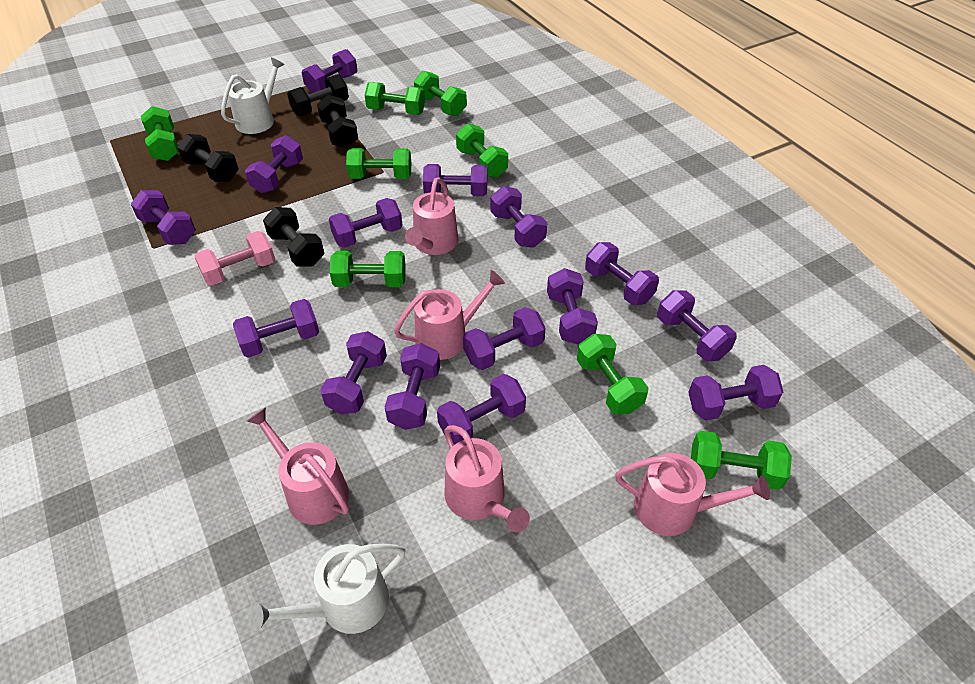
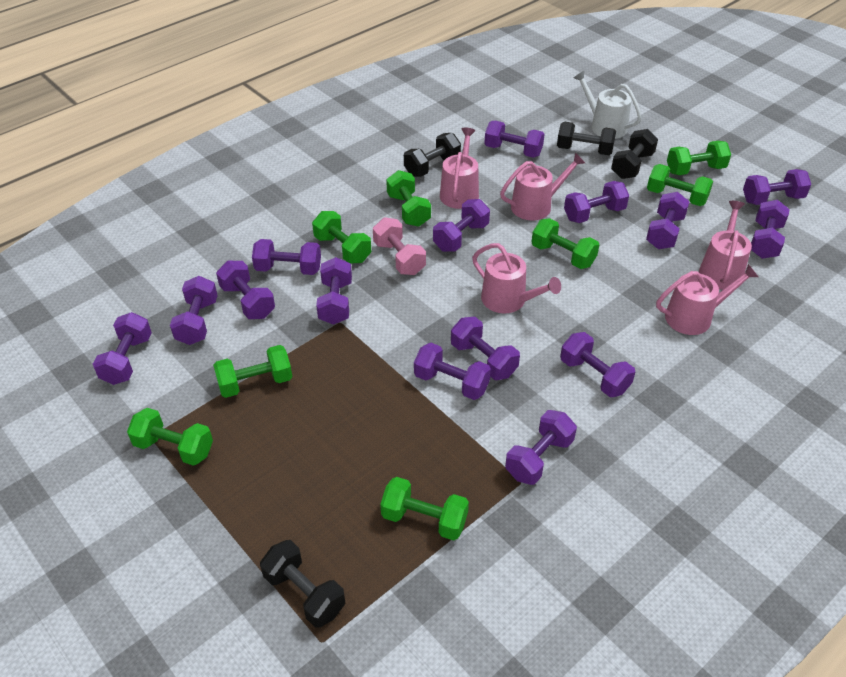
white watering can: [221,58,284,134] [248,544,405,634] = 2 -> [574,70,642,139] = 1

